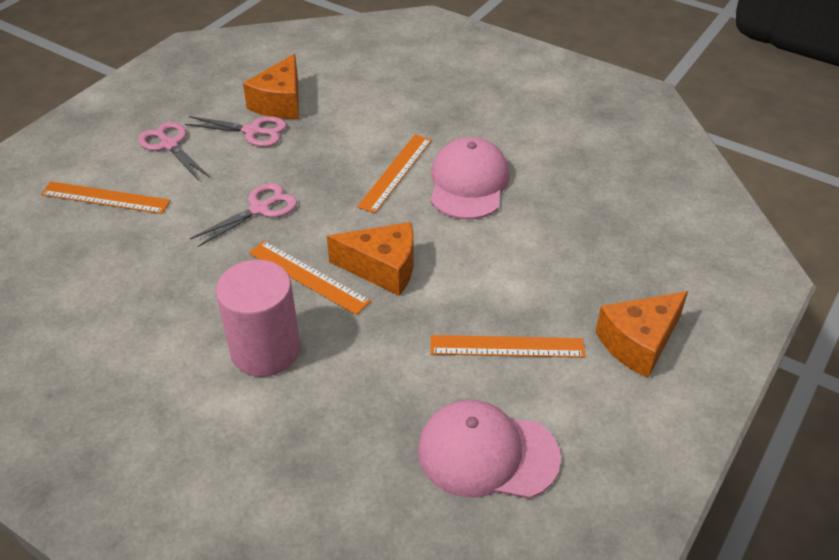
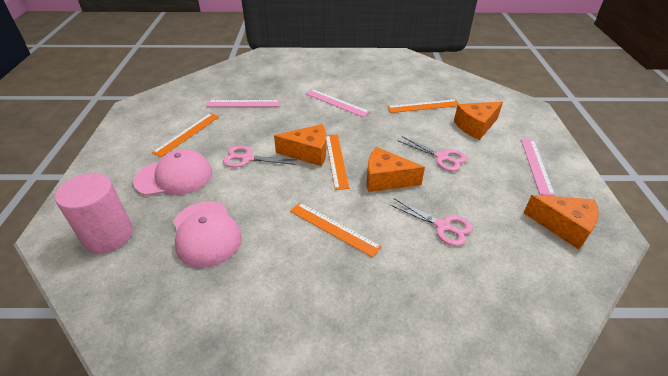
orange cheese: [243,54,299,119] [327,222,414,296] [595,291,688,378] = 3 -> [274,124,326,166] [367,147,425,192] [454,101,503,140] [524,195,599,250] = 4
pink ruler: none = 0 -> [206,100,280,107] [305,89,370,117] [521,139,555,196] = 3

